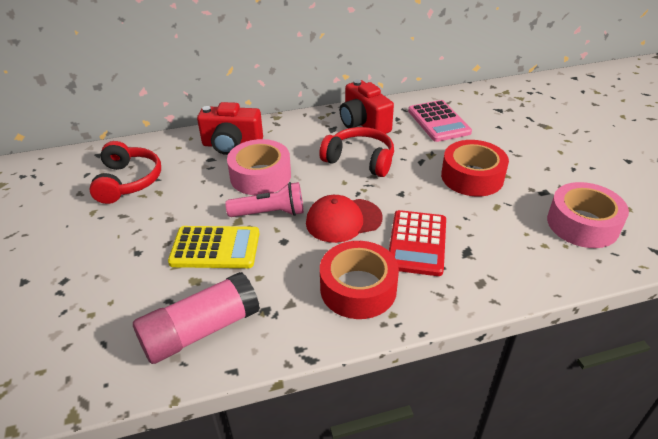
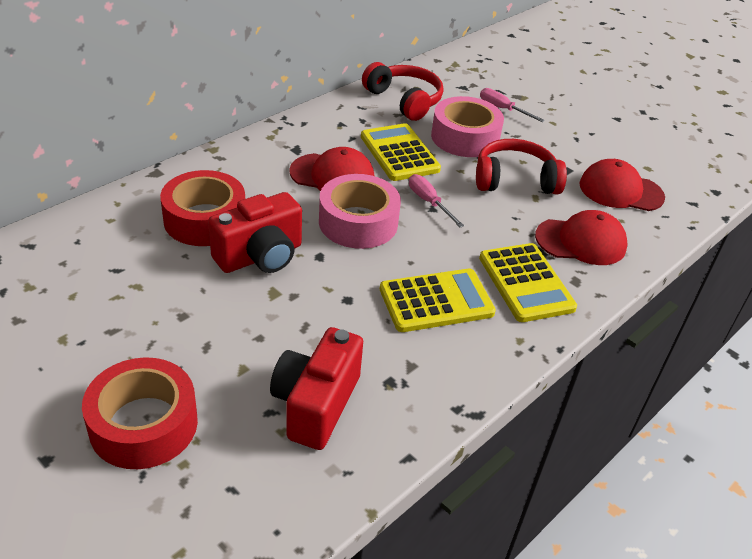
pink calculator: [408,100,472,142] = 1 -> none = 0
pink flashlight: [226,182,304,217] = 1 -> none = 0
pink glue stick: [133,272,260,364] = 1 -> none = 0
pink screwdriver: none = 0 -> [409,174,464,227] [480,88,545,122] = 2
red calculator: [389,210,446,276] = 1 -> none = 0
red cap: [306,195,383,243] = 1 -> [289,147,374,191] [535,210,628,265] [579,159,665,211] = 3
yellow calculator: [168,226,259,268] = 1 -> [361,123,441,181] [380,268,496,332] [479,243,577,322] = 3

